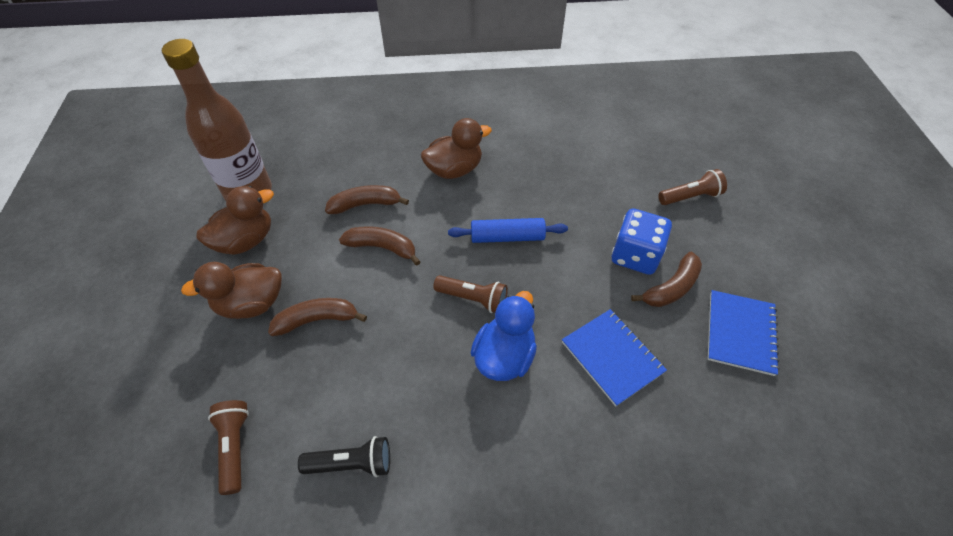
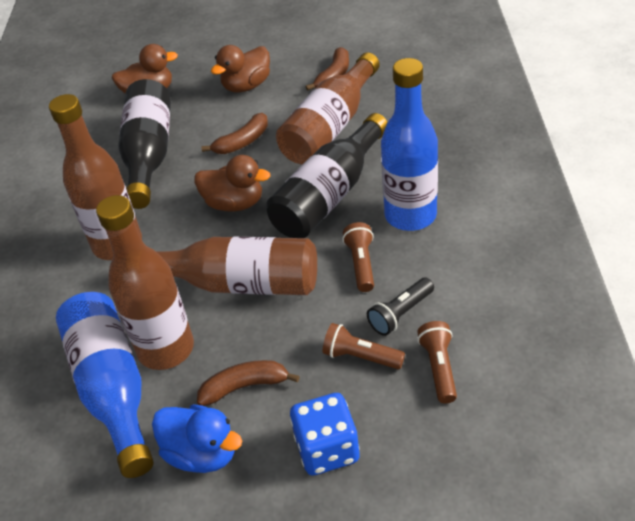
black bottle: none = 0 -> [118,79,171,209] [266,113,388,238] = 2
blue bottle: none = 0 -> [56,292,154,478] [381,58,438,231] = 2
blue notebook: [562,309,667,407] [708,290,780,376] = 2 -> none = 0
blue rolling pin: [448,218,568,243] = 1 -> none = 0
brown banana: [268,298,367,336] [325,185,409,214] [339,226,421,266] [631,252,702,307] = 4 -> [197,360,300,406] [201,113,268,154] [306,47,349,91] = 3
brown bottle: [162,39,272,201] = 1 -> [49,94,142,260] [96,195,194,370] [156,237,317,295] [276,52,380,165] = 4

